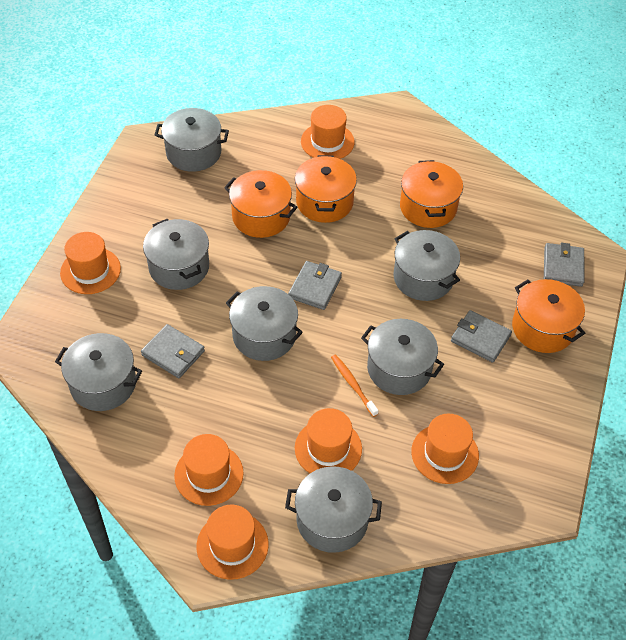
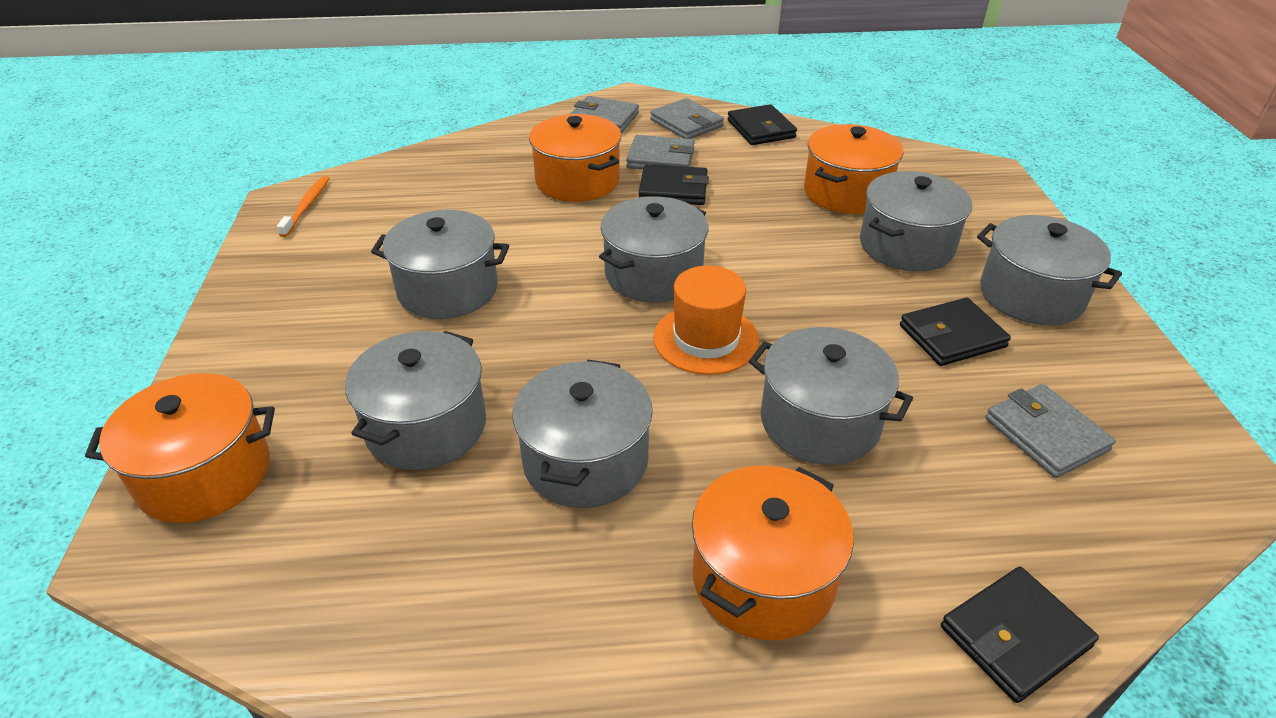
black wallet: none = 0 -> [638,165,709,205] [727,104,797,145] [900,298,1011,366] [941,566,1099,703] = 4
orange hat: [60,232,121,294] [174,434,244,506] [197,505,269,580] [295,408,362,473] [301,105,354,159] [411,414,479,484] = 6 -> [653,266,759,375] = 1

